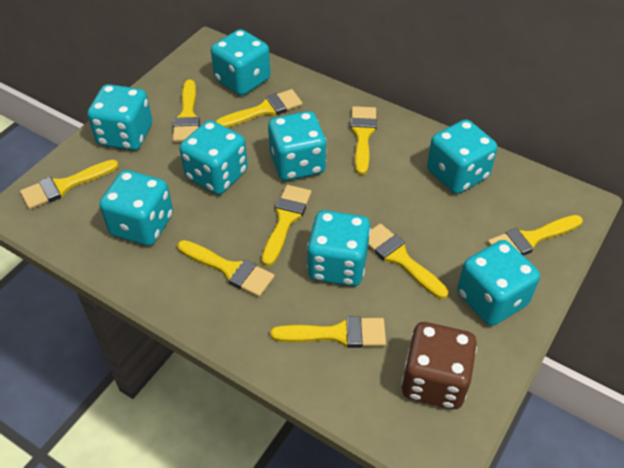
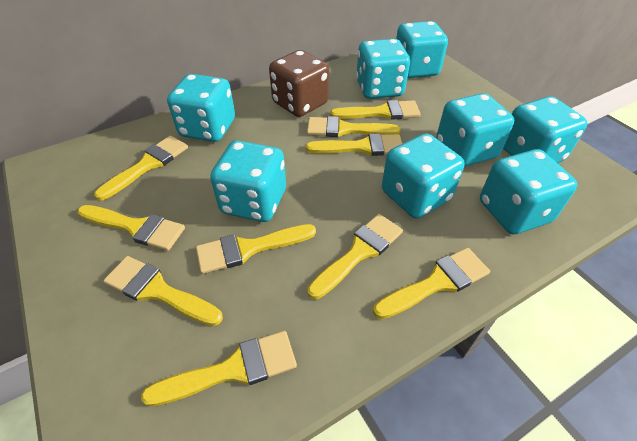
yellow brush: [20,160,119,209] [173,80,200,142] [177,240,275,297] [216,89,303,128] [262,185,312,266] [270,316,386,348] [350,106,377,175] [368,223,448,299] [488,215,583,256] = 9 -> [78,205,185,251] [94,136,188,200] [103,256,223,326] [141,331,297,407] [196,224,316,274] [306,133,402,156] [307,116,400,137] [307,214,403,299] [330,100,421,120] [373,248,490,319] = 10

